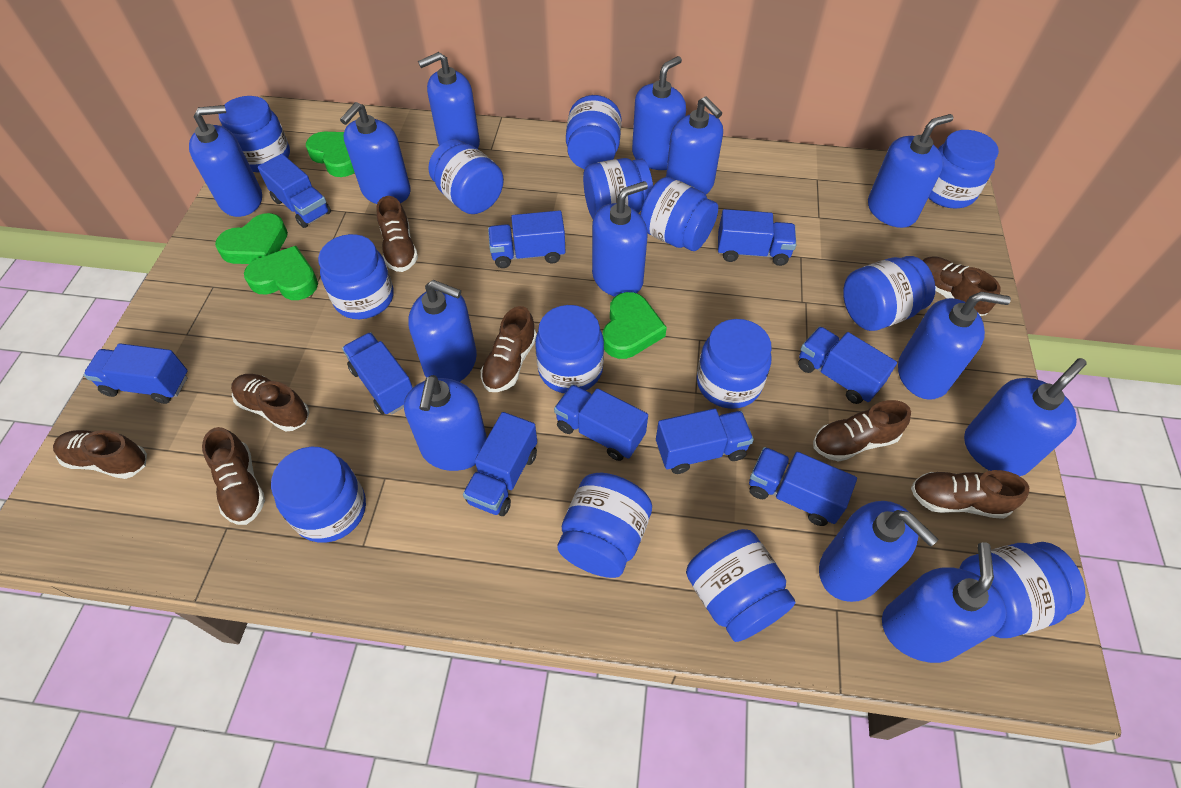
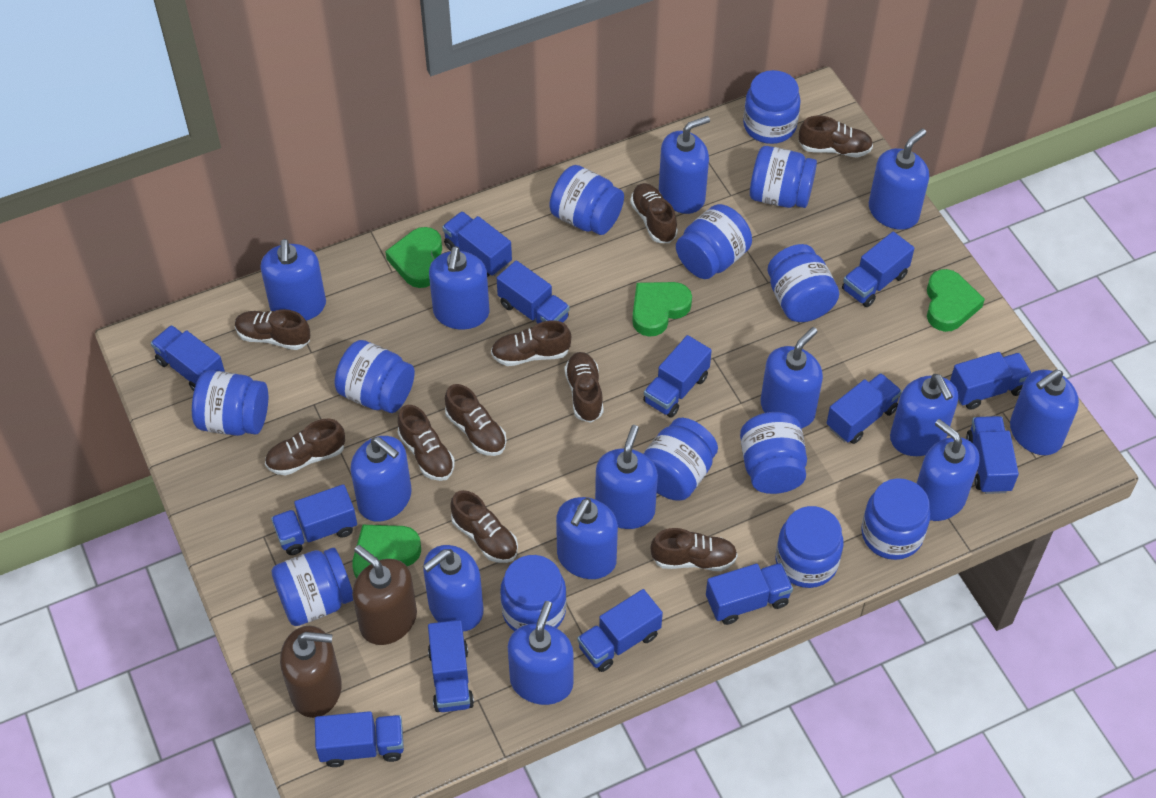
blue jar: [219,96,290,172] [271,447,366,543] [318,234,394,319] [428,139,504,214] [535,305,604,393] [557,473,652,578] [566,95,621,169] [583,158,653,219] [640,177,718,251] [686,529,795,642] [697,319,772,409] [843,256,935,331] [928,130,999,208] [959,542,1085,638] = 14 -> [192,370,268,436] [272,548,353,626] [335,340,415,413] [500,555,567,631] [549,165,624,235] [643,418,718,501] [676,204,752,279] [740,412,807,494] [743,70,801,144] [750,146,817,208] [767,244,839,322] [776,506,843,588] [861,478,930,560] = 13
blue truck: [84,343,188,404] [258,154,331,228] [342,332,413,415] [463,412,537,516] [488,210,565,268] [554,384,648,461] [656,409,754,474] [718,209,796,266] [749,447,857,526] [798,326,897,404] = 10 -> [151,325,225,391] [271,484,357,555] [315,711,404,767] [428,620,474,712] [442,211,512,277] [497,260,570,324] [577,589,663,672] [643,335,712,418] [706,563,793,625] [827,373,902,444] [842,232,914,307] [950,352,1031,410] [966,416,1019,494] = 13
brown shoe: [53,430,147,479] [202,427,265,525] [231,374,310,432] [376,196,418,272] [481,306,537,392] [813,400,911,462] [911,470,1029,519] [922,257,1001,316] = 8 -> [235,309,310,350] [265,419,345,476] [398,405,455,481] [445,384,507,456] [450,490,518,563] [491,320,571,366] [565,352,604,423] [630,183,678,243] [651,528,738,571] [799,116,873,158] = 10
brown soap dispenser: none = 0 -> [280,626,342,718] [352,545,417,645] = 2

